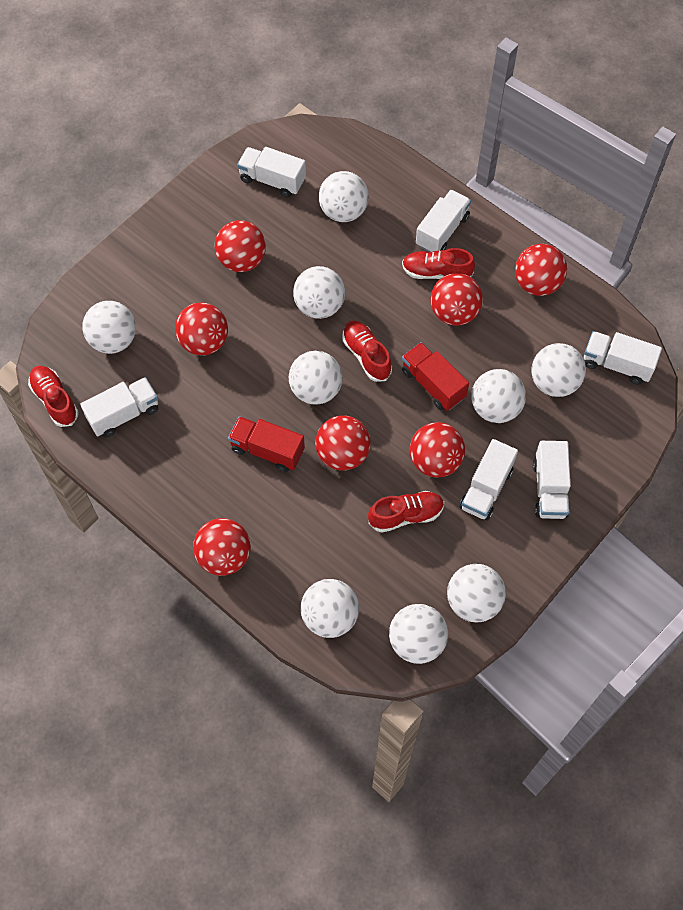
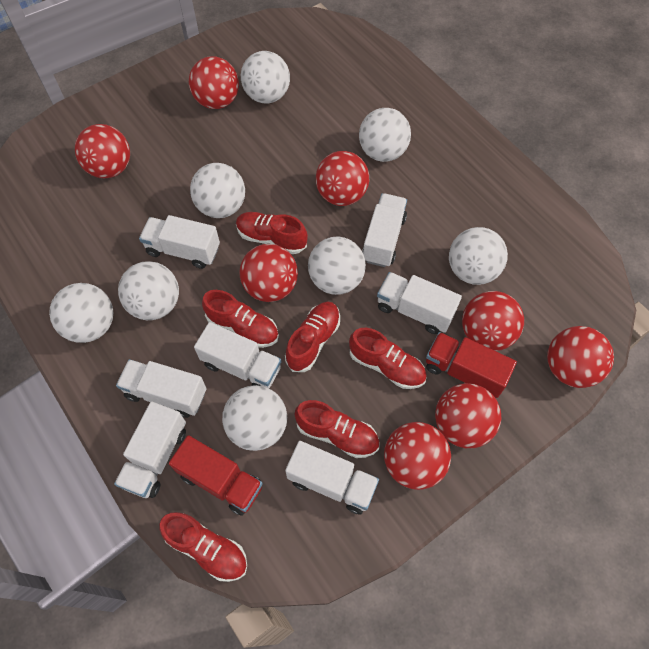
red ball: [175,303,228,355] [193,518,251,576] [215,220,266,272] [315,415,371,471] [410,422,465,478] [430,273,483,326] [515,244,567,296] = 7 -> [75,124,130,179] [189,56,239,109] [239,244,298,302] [316,151,369,206] [384,422,451,490] [435,383,501,448] [462,291,524,351] [547,326,614,388] = 8
red shoe: [28,366,79,427] [342,320,392,382] [368,491,444,533] [402,248,475,279] = 4 -> [159,512,247,582] [202,290,279,348] [236,212,308,254] [285,301,340,372] [295,400,379,458] [349,328,427,389] = 6
white ball: [82,301,136,354] [289,351,343,405] [293,266,345,319] [301,579,359,638] [319,171,369,222] [389,604,448,664] [447,564,506,623] [471,369,526,423] [531,343,586,397] = 9 -> [49,283,114,343] [118,261,179,320] [190,163,245,218] [222,385,287,451] [241,51,290,103] [308,236,366,295] [359,108,411,162] [449,227,508,285] = 8
white truck: [80,377,158,438] [237,147,306,198] [416,190,471,252] [460,439,518,520] [533,441,571,519] [584,331,662,384] = 6 -> [114,402,186,498] [116,359,206,418] [139,215,220,269] [194,322,281,389] [285,441,379,514] [362,193,407,267] [377,272,462,334] = 7

